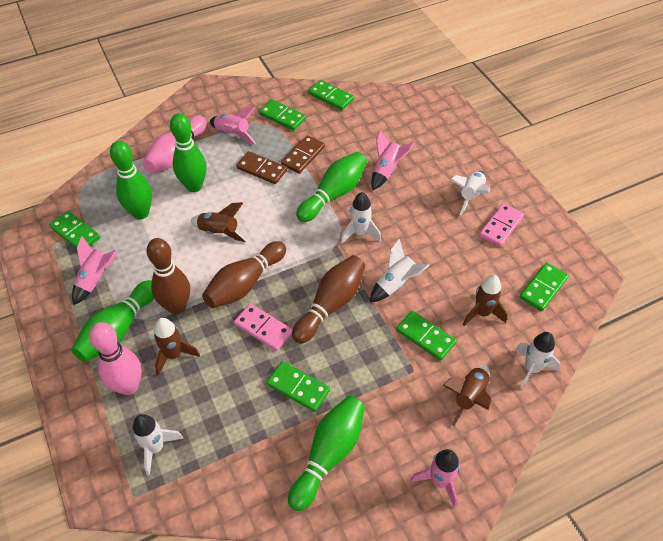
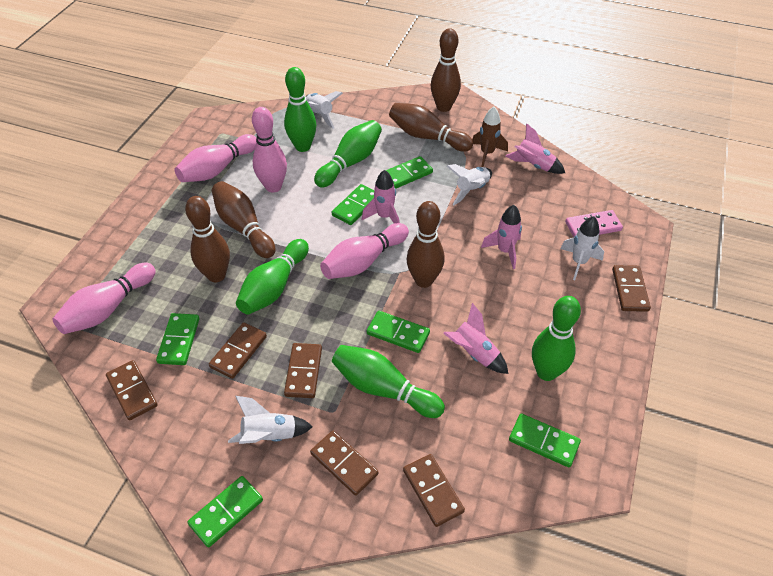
brown bowling pin: [146,238,190,314] [202,241,286,308] [292,255,365,344] = 3 -> [185,196,230,282] [212,181,275,258] [389,103,473,152] [406,201,445,288] [431,28,461,112] = 5
brown domino: [236,151,287,184] [281,135,325,174] = 2 -> [106,360,158,421] [209,322,267,379] [284,343,322,398] [310,431,378,496] [403,454,465,527] [612,265,651,312] = 6
brown rocket: [154,318,200,376] [190,202,247,242] [442,365,492,426] [463,274,507,326] = 4 -> [472,107,508,167] = 1
pink bowling pin: [89,322,142,395] [143,116,207,173] = 2 -> [52,263,156,334] [175,134,256,182] [252,107,287,193] [320,223,409,279] = 4
pink domino: [234,304,292,351] [479,203,524,247] = 2 -> [565,210,623,237] = 1
white rocket: [133,414,183,476] [341,192,381,244] [370,239,430,302] [450,171,490,215] [515,332,560,390] = 5 -> [228,396,313,444] [306,91,343,129] [446,164,492,205] [560,216,604,280] = 4

